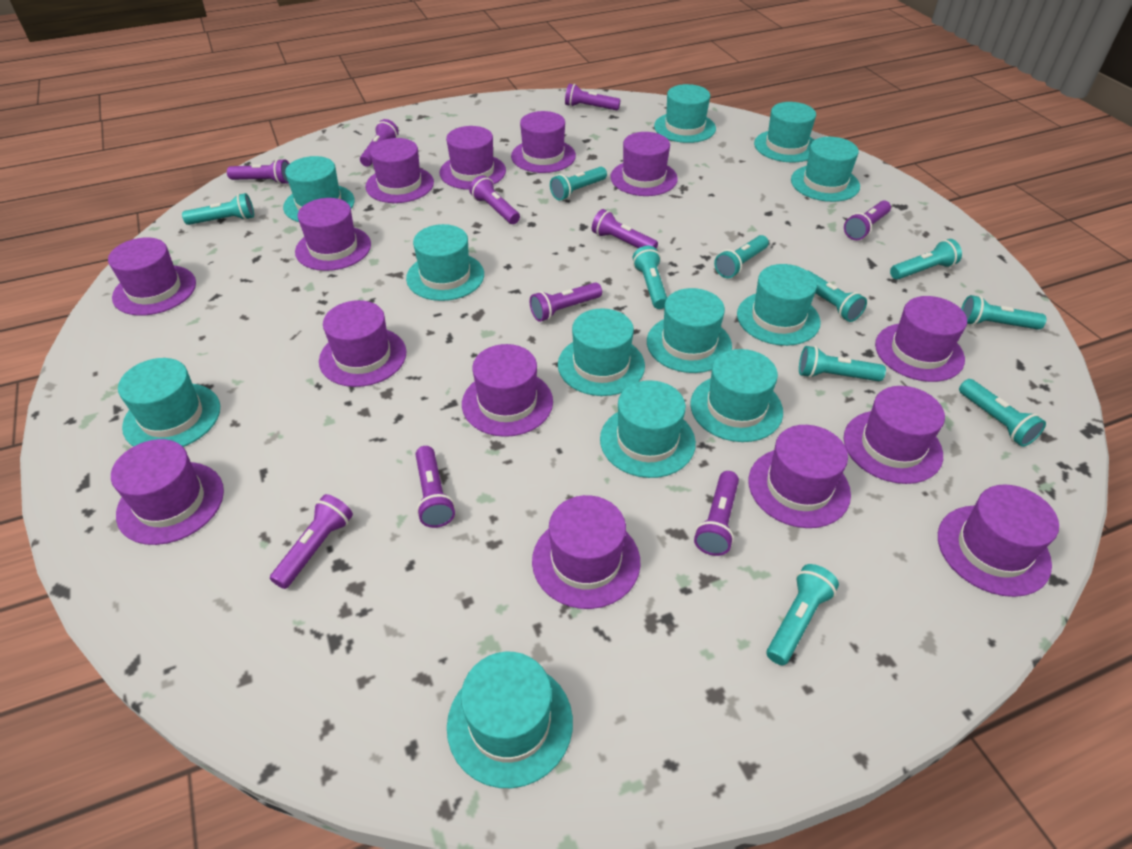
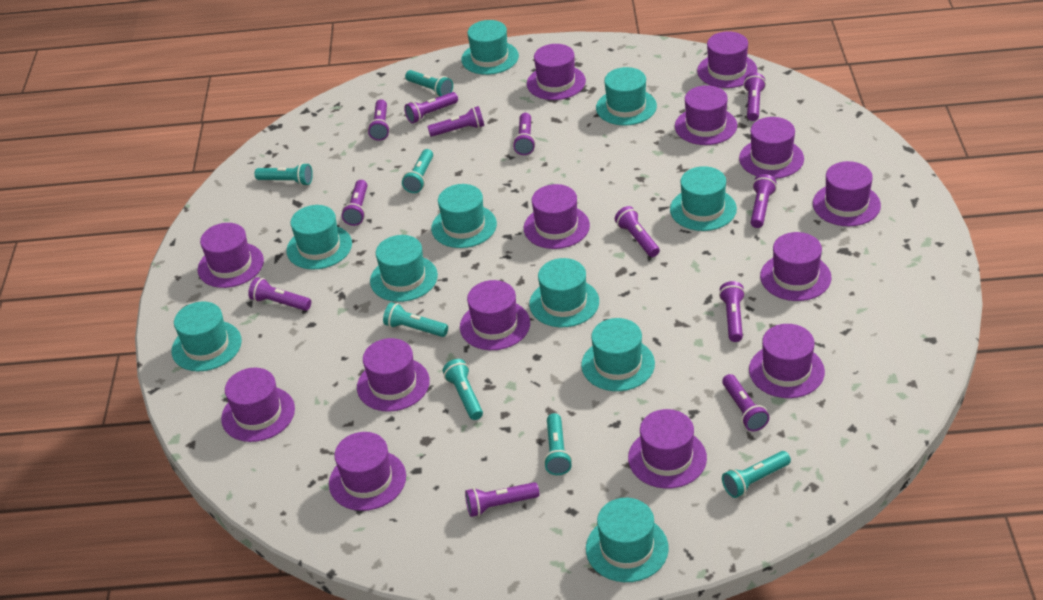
purple flashlight: [227,159,289,185] [270,494,353,589] [360,119,399,167] [416,446,455,528] [469,175,520,224] [530,282,602,322] [565,84,621,110] [592,209,658,249] [694,471,739,556] [844,201,891,240] = 10 -> [248,277,311,311] [342,180,367,226] [368,99,390,141] [404,92,458,123] [427,106,484,137] [465,482,539,517] [513,113,536,155] [615,206,660,257] [719,281,745,342] [722,374,770,431] [743,73,766,121] [751,174,777,228] = 12
turquoise flashlight: [182,193,254,225] [550,167,607,200] [633,246,667,309] [714,235,769,278] [767,564,839,665] [799,346,886,381] [807,270,867,322] [890,239,962,280] [959,379,1046,447] [961,295,1046,330] = 10 -> [255,163,313,186] [383,302,448,337] [402,149,433,193] [405,70,453,97] [443,359,483,420] [544,413,572,475] [722,451,791,498] = 7
turquoise hat: [118,358,220,447] [283,156,355,222] [406,224,484,301] [447,652,573,788] [558,308,645,396] [600,380,696,478] [647,288,732,373] [654,84,716,143] [690,349,783,442] [737,264,821,346] [754,102,816,162] [791,137,860,202] = 12 -> [171,301,242,371] [286,205,352,269] [370,235,438,302] [431,184,497,248] [461,20,519,75] [529,258,599,327] [581,318,655,391] [586,498,669,582] [596,67,657,125] [670,166,737,231] = 10

